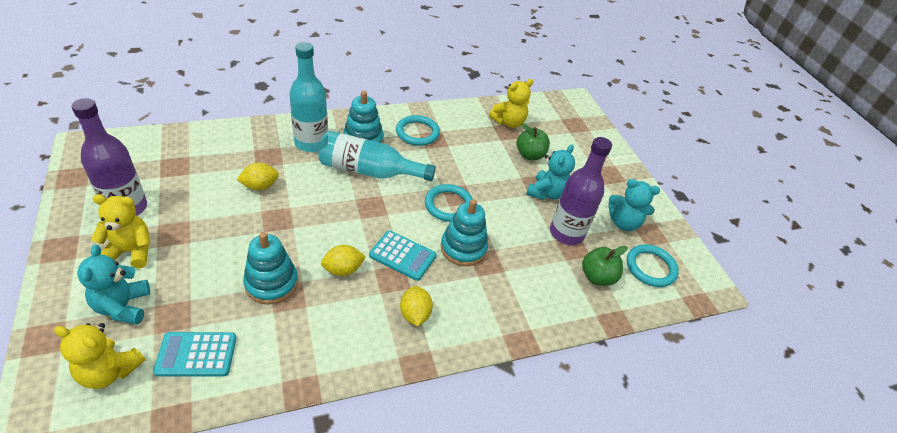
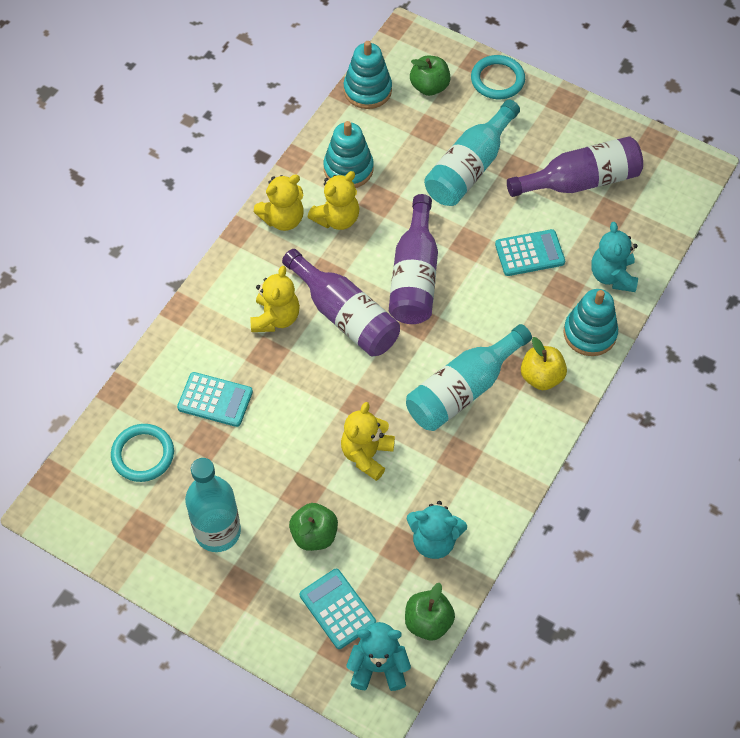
green apple: [517,124,550,160] [582,246,628,286] = 2 -> [289,503,338,551] [405,583,455,640] [410,56,450,96] = 3
purple bottle: [71,98,147,216] [550,137,612,245] = 2 -> [282,249,400,356] [389,194,438,324] [507,137,643,197] = 3
turquoise bottle: [289,42,328,152] [318,131,436,181] = 2 -> [185,458,241,552] [406,324,532,431] [424,100,520,206] = 3
turquoise calculator: [153,332,237,377] [369,230,437,281] = 2 -> [177,372,253,427] [300,569,376,649] [495,229,565,276] = 3
turquoise ring: [396,115,440,146] [425,184,473,222] [627,244,679,287] = 3 -> [111,424,174,482] [471,55,525,99] = 2
yellow apple: none = 0 -> [521,337,567,390] = 1
yellow lemon: [237,163,279,191] [321,245,366,276] [400,286,433,327] = 3 -> none = 0
yellow teddy bear: [54,323,145,389] [91,194,150,268] [489,79,534,128] = 3 -> [250,266,300,332] [254,174,304,231] [308,171,359,230] [341,402,395,481] = 4

